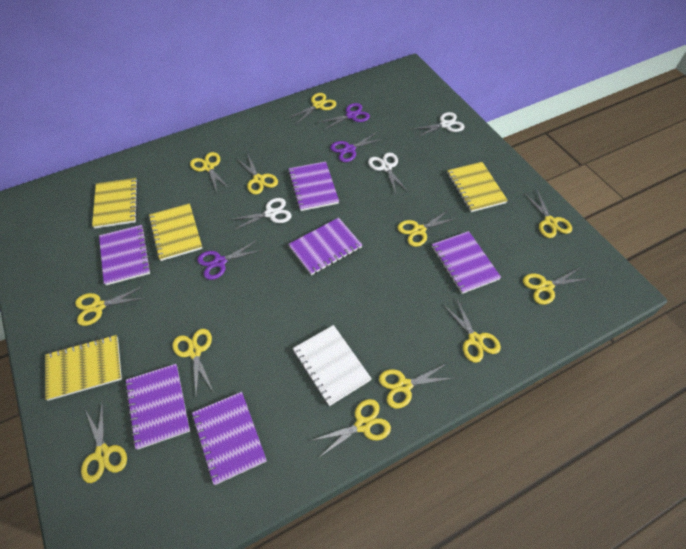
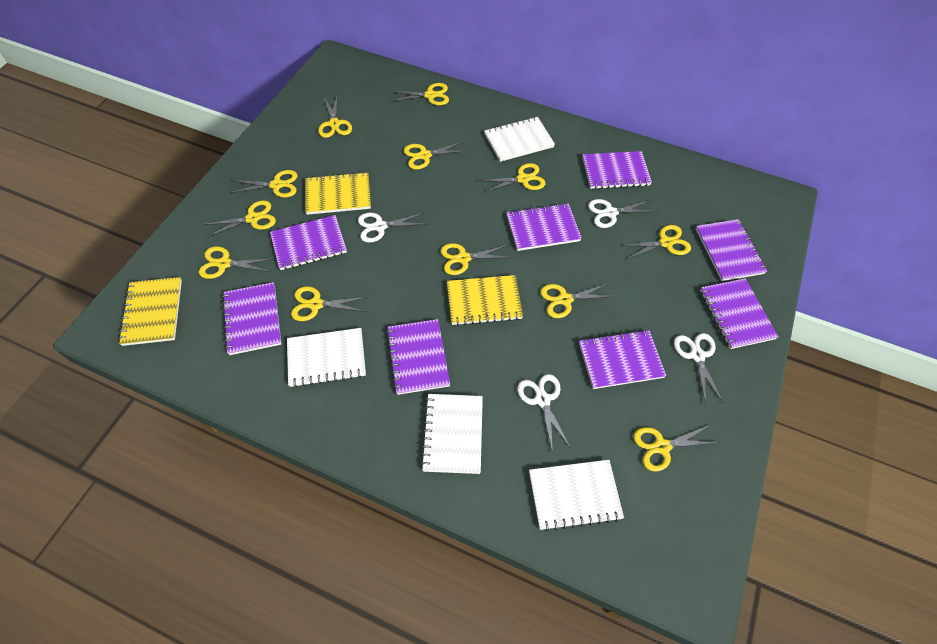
purple notebook: [99,225,151,285] [125,364,190,450] [192,392,267,485] [288,161,339,211] [288,218,362,275] [432,231,501,294] = 6 -> [222,282,281,355] [270,215,347,270] [386,319,450,395] [507,203,582,251] [579,330,666,389] [582,151,652,189] [696,219,767,281] [700,278,779,349] = 8
purple scissors: [197,240,262,280] [317,103,370,130] [330,132,383,162] = 3 -> none = 0
white notebook: [292,325,372,406] = 1 -> [287,328,366,387] [421,394,483,474] [484,117,555,162] [529,460,624,532] = 4
white scissors: [229,198,292,230] [368,153,408,194] [413,112,465,138] = 3 -> [358,213,427,243] [518,374,571,453] [588,199,657,228] [674,333,723,404] = 4
yellow notebook: [45,335,122,401] [92,178,138,229] [148,203,203,261] [447,162,508,212] = 4 -> [118,277,182,346] [305,172,371,215] [447,275,523,326] = 3

